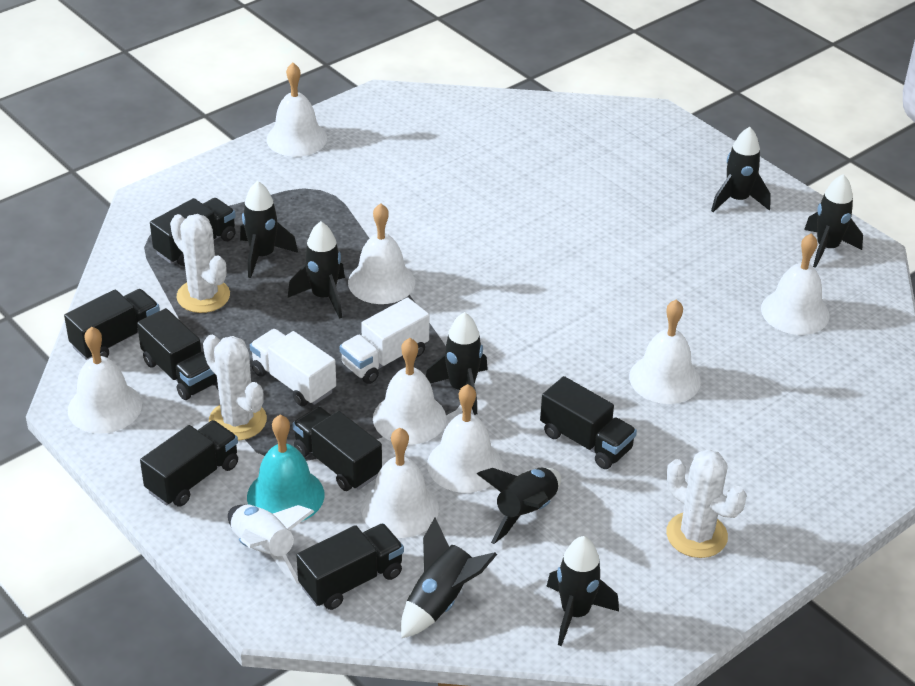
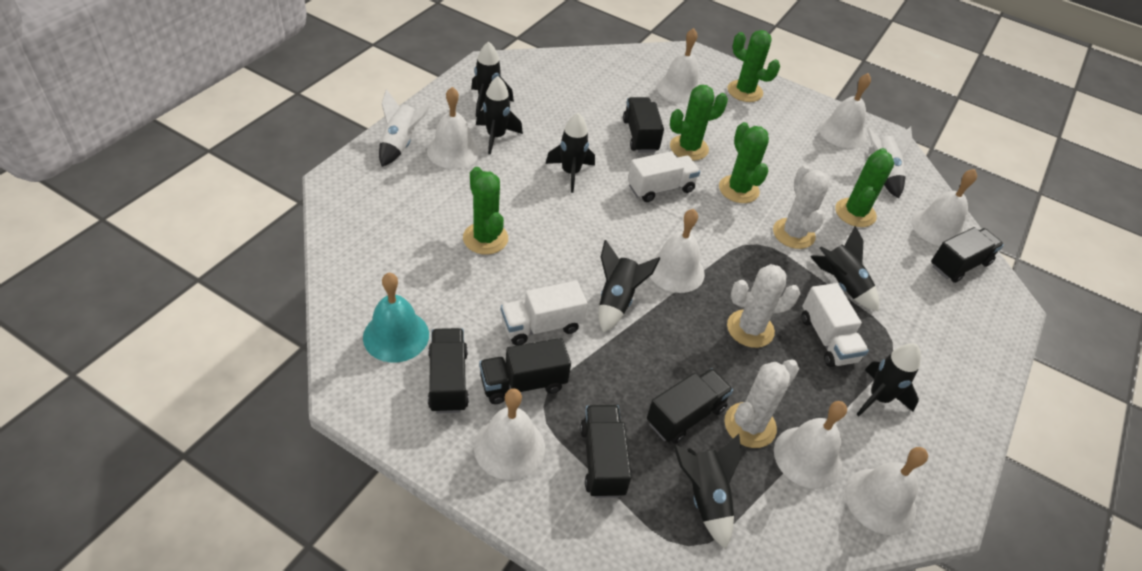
black rocket: [240,181,298,278] [288,221,345,319] [401,517,497,638] [426,312,488,415] [477,468,561,544] [547,536,619,646] [711,127,771,212] [804,174,863,268] = 8 -> [471,41,514,117] [476,76,523,155] [545,113,595,193] [599,240,660,333] [673,434,742,549] [810,226,879,312] [856,343,921,416] = 7
black truck: [64,289,160,360] [137,308,218,400] [140,420,238,507] [150,198,236,266] [292,407,382,491] [296,523,404,610] [540,376,637,469] = 7 -> [428,328,469,413] [479,338,571,404] [580,405,632,498] [623,97,664,153] [647,368,733,444] [931,227,1004,283] = 6
green cactus: none = 0 -> [463,167,508,255] [670,85,728,161] [719,122,769,203] [728,30,780,102] [835,148,894,227] = 5
white rocket: [228,504,315,584] = 1 -> [379,89,433,167] [866,127,912,198] = 2
white truck: [250,329,336,406] [340,297,430,384] = 2 -> [501,281,588,345] [628,151,700,202] [801,283,869,367] = 3

